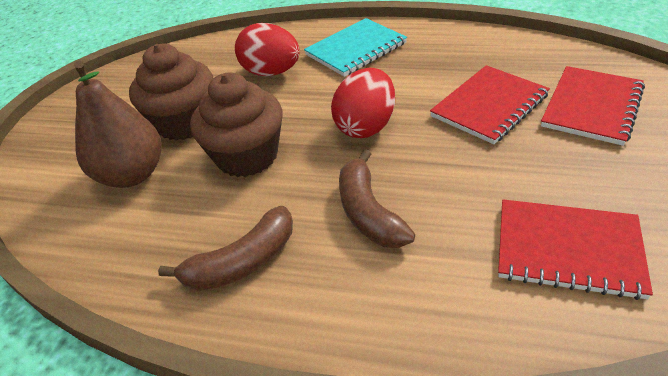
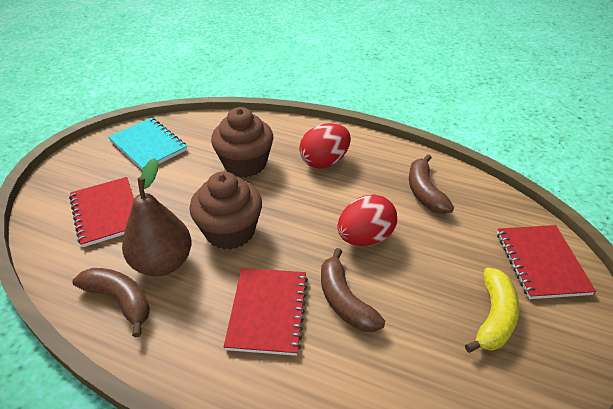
brown banana: [158,206,293,291] [339,149,415,248] = 2 -> [72,268,150,338] [321,248,385,332] [409,154,454,214] = 3
yellow banana: none = 0 -> [465,267,519,353] = 1

